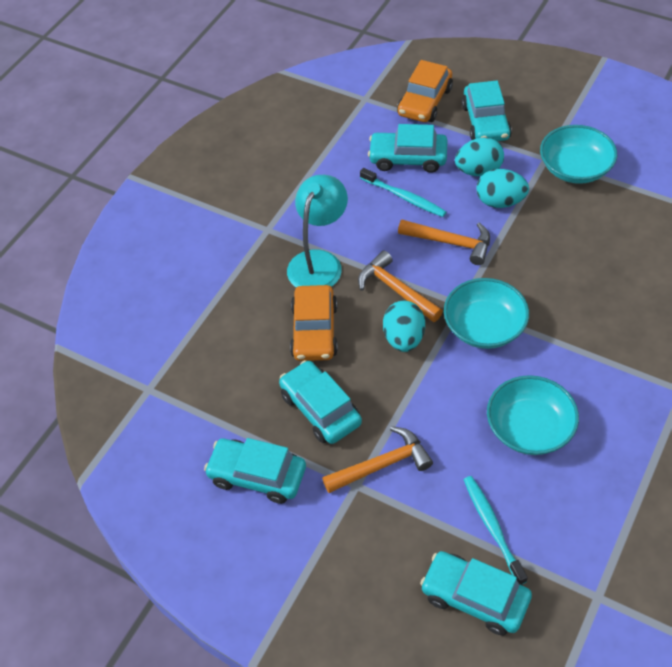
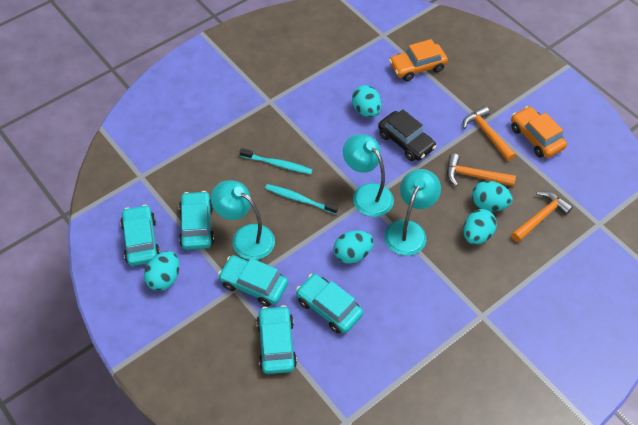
black car: none = 0 -> [378,110,436,161] = 1
turquoise bowl: [444,278,529,349] [487,375,579,455] [540,125,617,184] = 3 -> none = 0
turquoise egg: [383,301,425,352] [455,138,504,176] [476,169,529,208] = 3 -> [144,251,180,291] [334,230,374,264] [352,85,382,117] [463,209,497,245] [472,181,513,211] = 5
turquoise lamp: [287,175,348,287] = 1 -> [211,180,275,260] [343,134,394,217] [385,169,441,256] = 3

